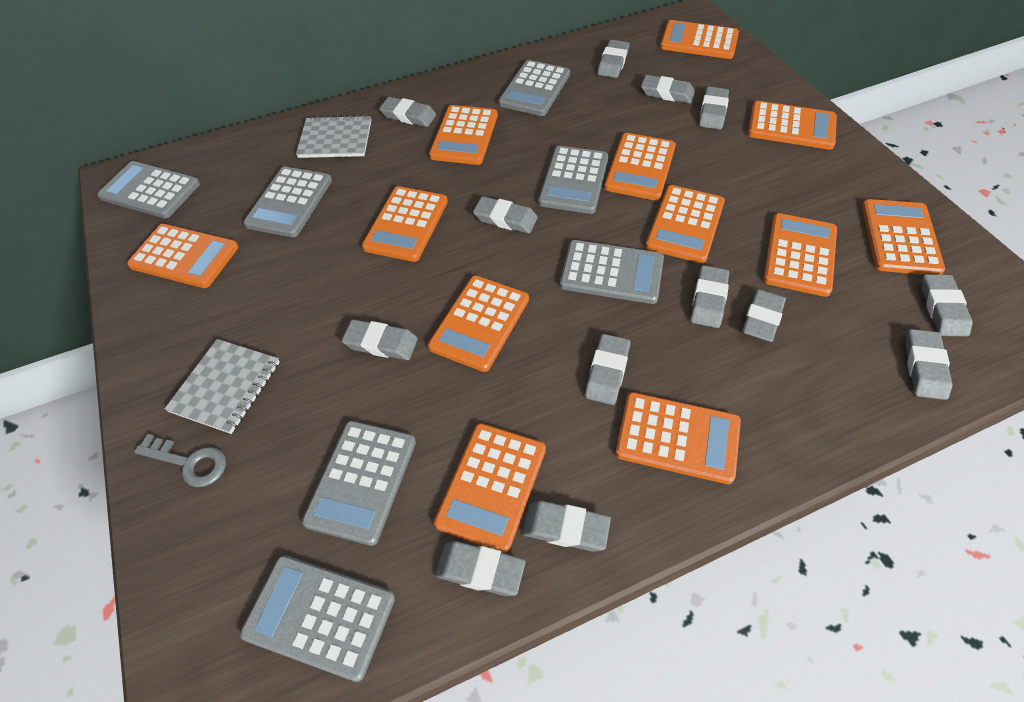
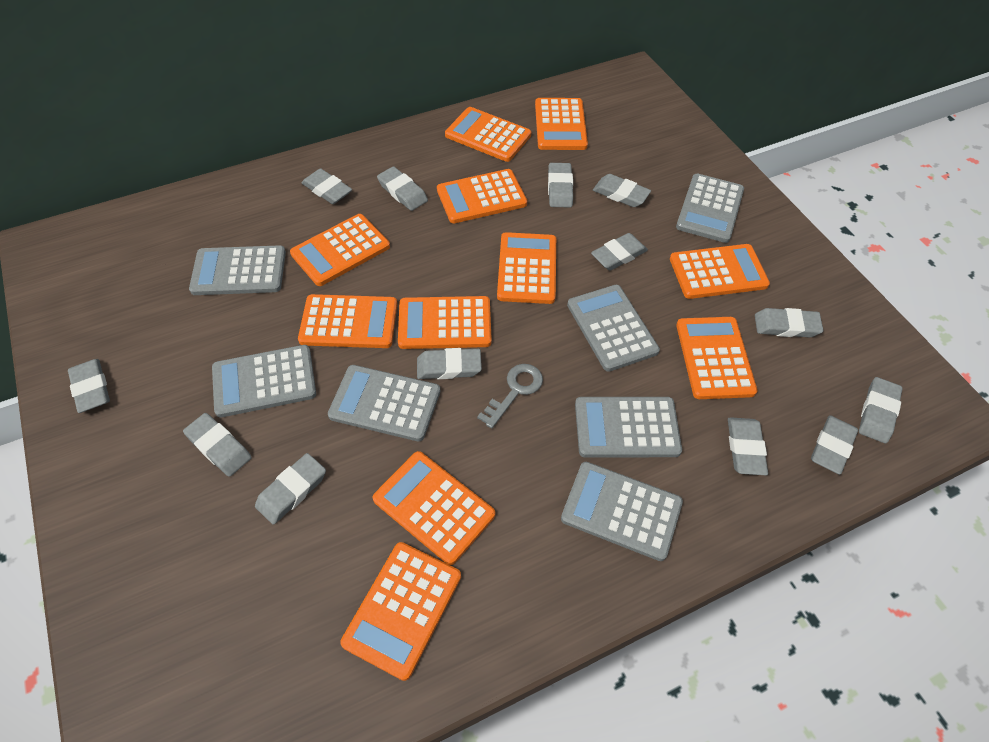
grey notebook: [164,339,280,434] [296,115,371,158] = 2 -> none = 0
orange calculator: [127,224,238,288] [362,186,448,262] [428,275,529,372] [429,105,498,165] [434,423,546,553] [604,133,676,200] [616,392,741,484] [645,185,725,263] [660,20,739,59] [748,101,837,150] [763,213,837,297] [862,199,945,275] = 12 -> [290,214,390,286] [298,294,397,348] [340,542,461,681] [372,451,495,565] [398,296,492,349] [437,169,527,223] [445,107,531,162] [497,232,556,304] [535,98,588,150] [670,244,770,299] [676,317,757,399] = 11

